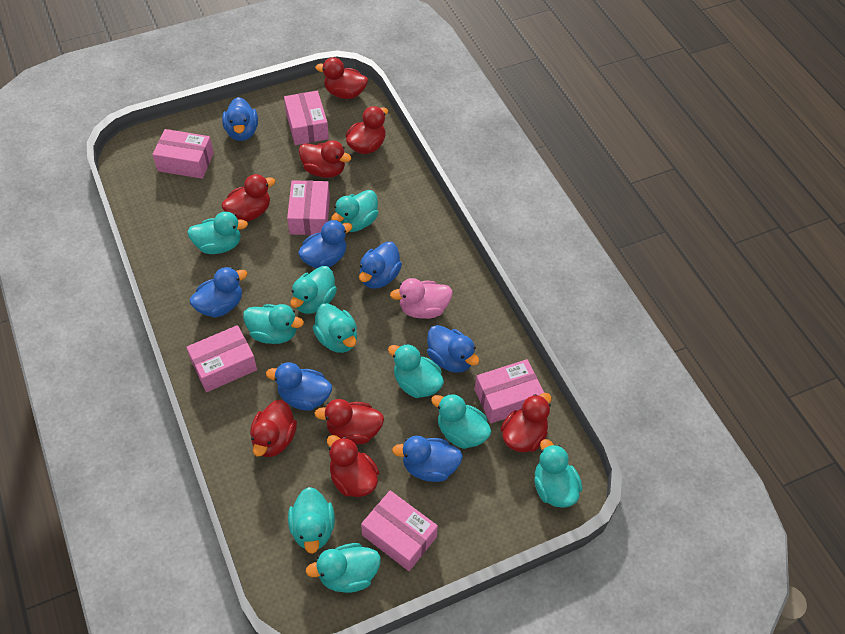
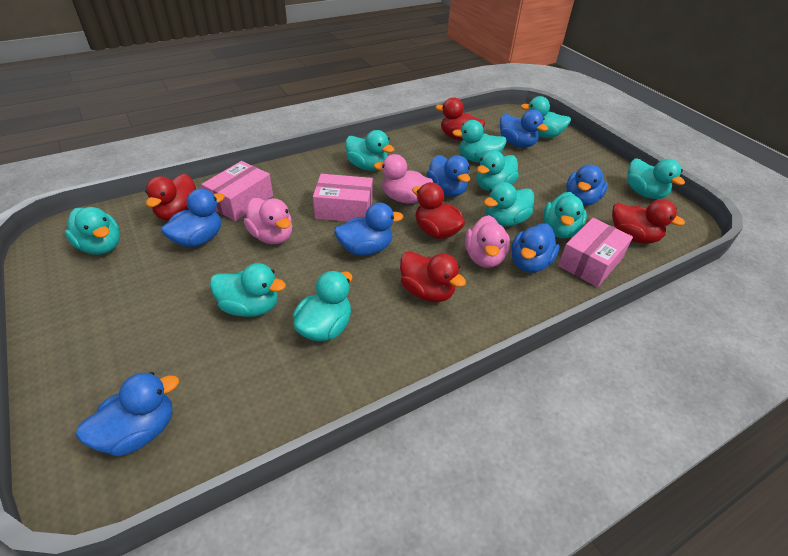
pink box: [152,129,214,179] [186,325,257,392] [284,91,329,145] [287,180,330,235] [361,490,438,571] [475,359,544,424] = 6 -> [201,161,273,221] [313,174,373,222] [558,218,633,287] = 3
pink duck: [390,278,453,319] = 1 -> [244,198,292,244] [374,154,433,203] [465,215,510,268] = 3
red duck: [221,174,276,221] [250,400,297,457] [299,140,351,178] [314,399,384,444] [315,57,368,99] [327,435,379,497] [346,106,388,154] [501,393,552,452] = 8 -> [145,174,196,221] [400,251,466,302] [412,182,465,239] [435,97,485,141] [612,199,685,244] = 5

